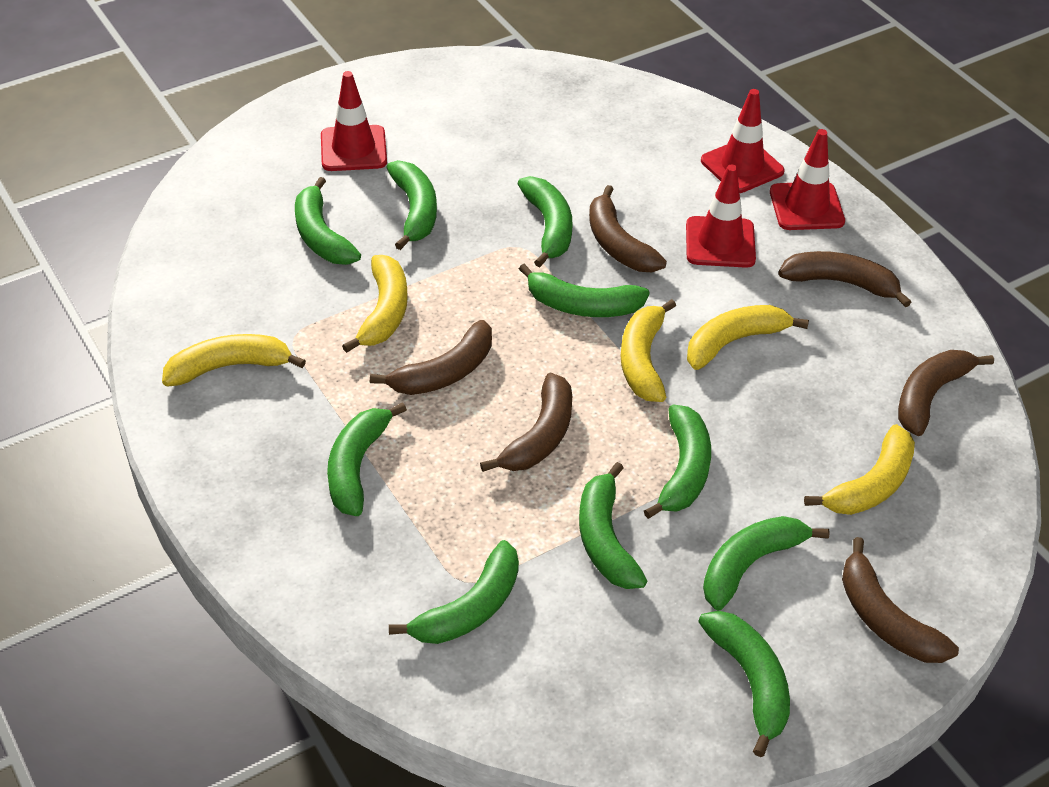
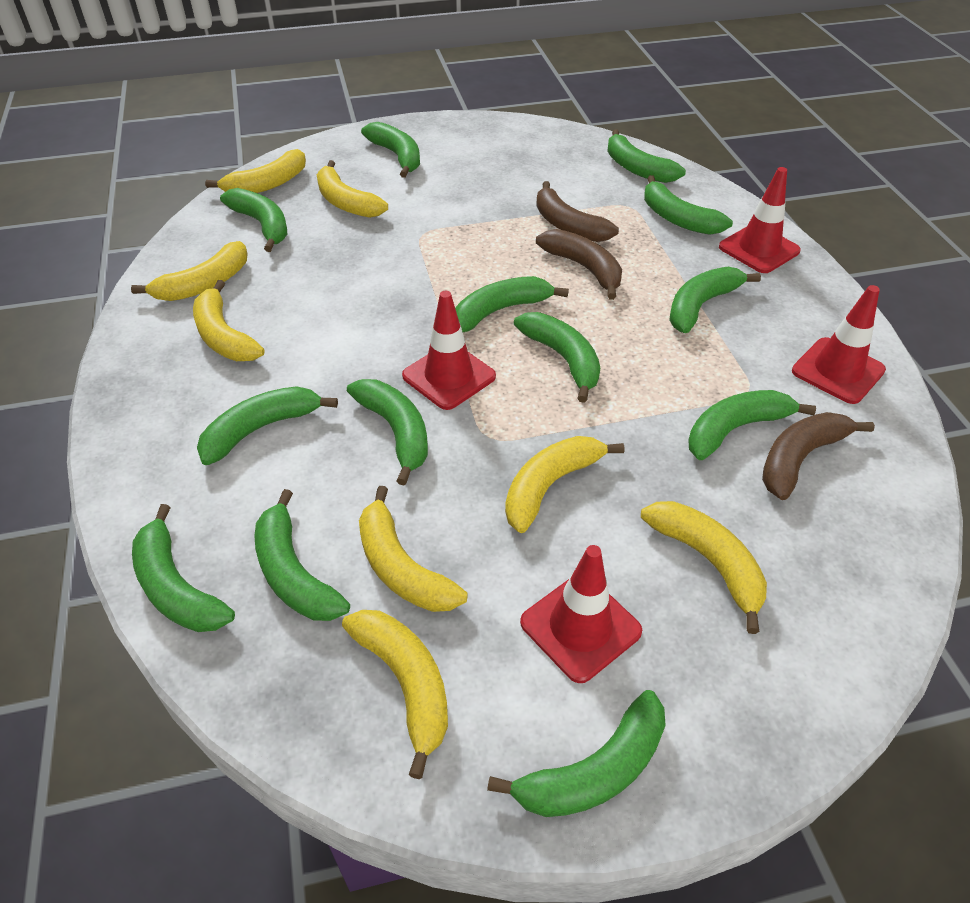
brown banana: [370,320,492,395] [480,372,572,472] [589,185,667,272] [778,251,911,308] [842,537,959,663] [898,350,994,436] = 6 -> [536,181,619,242] [536,229,622,300] [762,412,875,500] = 3
green banana: [295,177,361,265] [327,402,407,516] [386,160,437,250] [389,540,519,644] [517,176,573,267] [519,264,649,317] [579,462,647,589] [644,404,711,519] [698,611,790,757] [703,516,830,610] = 10 -> [132,504,235,632] [197,386,338,465] [220,188,287,252] [255,489,350,621] [347,379,428,485] [361,122,420,178] [455,276,569,332] [487,690,666,817] [514,312,600,403] [607,129,686,183] [644,175,733,235] [669,267,761,333] [688,390,816,460] = 13
yellow banana: [162,334,306,386] [342,255,408,353] [621,299,676,402] [687,305,809,370] [804,424,915,515] = 5 -> [131,241,248,301] [193,280,265,361] [205,149,306,193] [317,160,388,218] [342,610,448,779] [359,486,468,612] [505,436,624,533] [641,501,767,634] = 8

